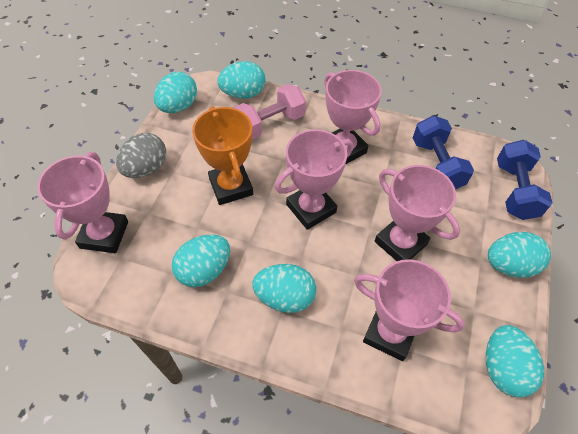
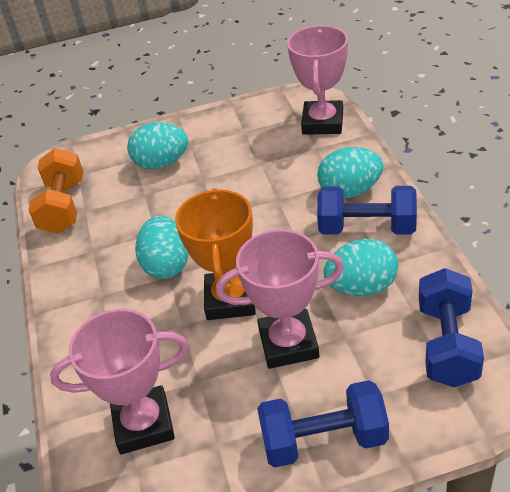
blue dumbbell: [413,116,474,190] [497,140,552,220] = 2 -> [257,380,389,467] [317,186,417,235] [419,268,484,387] = 3
grey egg: [116,133,166,178] = 1 -> none = 0
orange dumbbell: none = 0 -> [28,148,83,234] = 1
pink dumbbell: [234,84,306,140] = 1 -> none = 0
pink trophy: [37,152,128,253] [275,129,353,230] [324,70,382,165] [354,259,465,361] [375,165,460,261] = 5 -> [50,309,189,454] [216,229,344,369] [287,25,348,135] = 3
turquoise egg: [154,72,197,113] [172,234,230,287] [217,61,265,99] [252,264,316,313] [486,325,544,398] [488,232,551,278] = 6 -> [127,122,188,169] [135,215,189,279] [317,147,383,198] [323,239,398,296] = 4

